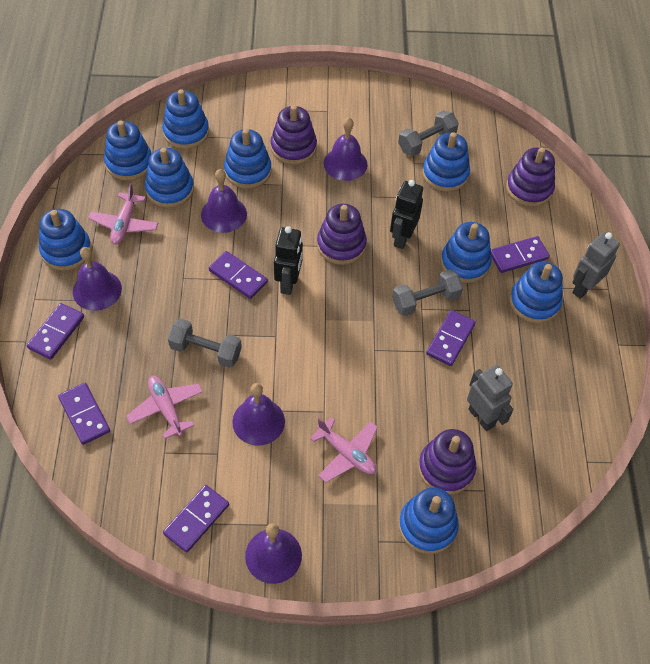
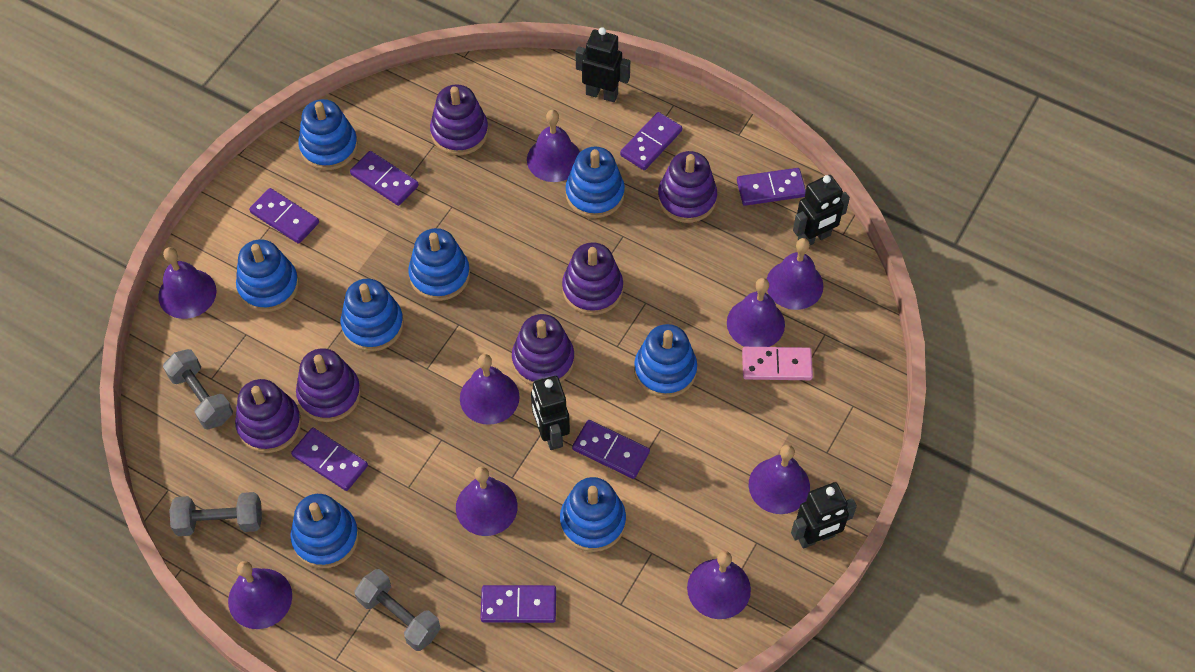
black robot: [274,226,303,295] [390,180,423,249] = 2 -> [531,376,570,450] [576,27,630,102] [791,482,857,549] [793,175,850,245] = 4
blue stacking toy: [39,209,92,271] [104,120,151,181] [145,148,194,208] [162,89,209,149] [224,129,272,189] [399,488,459,554] [422,132,470,192] [441,222,492,283] [510,262,563,324] = 9 -> [236,239,299,312] [290,494,359,568] [298,99,358,170] [341,279,404,352] [408,228,470,301] [560,477,626,552] [565,147,625,218] [634,324,697,398] = 8
grey robot: [467,365,513,431] [572,232,620,299] = 2 -> none = 0
pink domino: none = 0 -> [742,347,813,380] = 1
pink plane: [88,183,158,245] [126,376,203,439] [310,417,378,482] = 3 -> none = 0
purple bell: [73,247,122,311] [201,169,247,233] [232,383,285,446] [245,523,302,584] [324,117,367,181] = 5 -> [158,247,217,319] [228,561,292,629] [456,467,518,536] [460,354,520,425] [527,110,580,182] [687,551,751,619] [727,278,785,347] [749,445,810,514] [767,238,824,310] = 9
purple domino: [27,303,84,360] [58,383,110,445] [163,485,229,553] [209,251,268,299] [426,310,476,366] [491,236,550,273] = 6 -> [249,188,319,244] [291,428,368,491] [350,151,419,206] [480,585,556,623] [572,420,650,479] [620,112,682,170] [737,168,806,206] = 7
purple stacking toy: [271,105,317,165] [317,204,367,265] [418,429,476,495] [506,148,555,207] = 4 -> [235,379,301,453] [296,348,361,422] [430,84,488,155] [512,314,575,386] [562,242,623,315] [658,151,717,223] = 6

